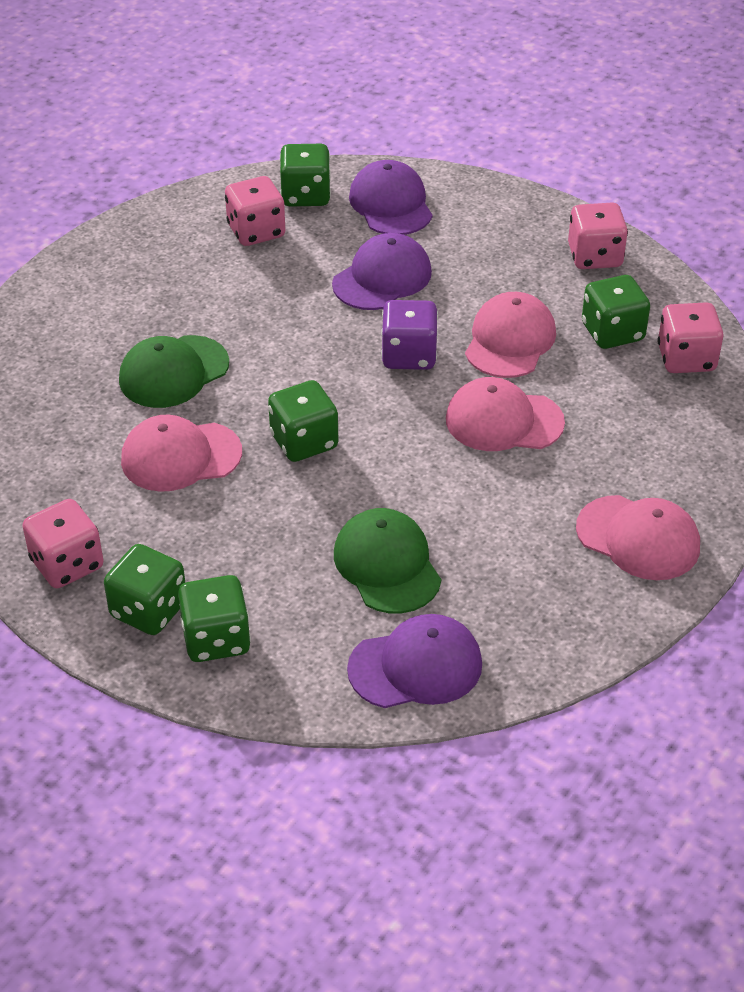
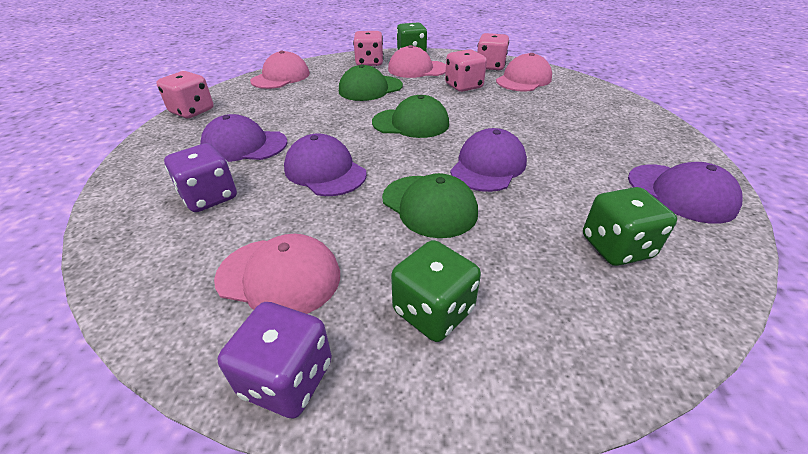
green cap: [119,335,229,408] [334,508,441,613] = 2 -> [339,64,403,101] [372,95,449,138] [382,173,478,238] = 3
green dice: [104,544,185,635] [178,575,251,662] [268,380,338,462] [280,144,331,206] [582,275,650,349] = 5 -> [391,240,481,342] [397,22,427,52] [583,187,677,266] = 3
purple cap: [332,233,432,310] [347,614,482,708] [349,160,433,235] = 3 -> [200,114,288,162] [284,133,367,196] [450,128,527,192] [628,162,743,224] = 4
purple dice: [381,300,438,370] = 1 -> [164,143,237,212] [218,302,332,419] = 2

